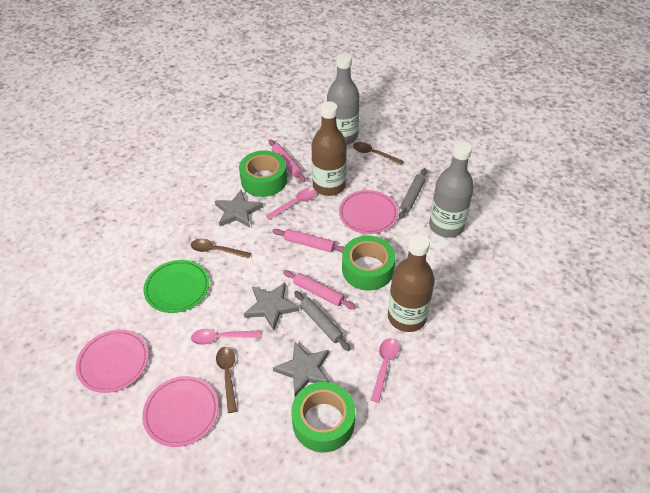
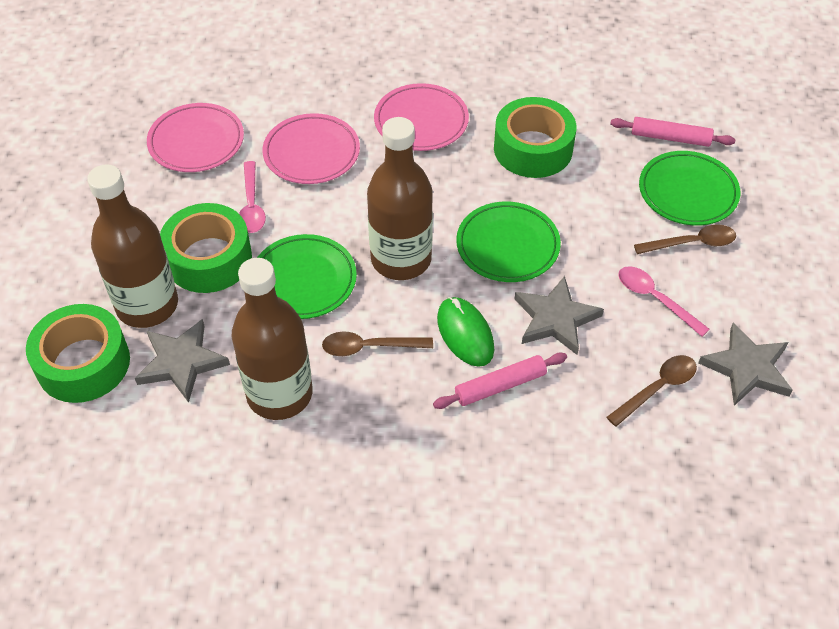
brown bottle: [311,101,347,196] [388,234,435,332] = 2 -> [87,164,178,328] [231,258,313,420] [367,117,433,280] = 3
green mouse: none = 0 -> [437,297,494,367] = 1
green plate: [144,260,210,313] = 1 -> [257,234,357,319] [456,202,561,282] [639,151,740,225] = 3
grey bottle: [327,53,360,145] [429,141,474,238] = 2 -> none = 0
grey rolling pin: [294,291,351,351] [399,168,427,219] = 2 -> none = 0
pink rolling pin: [269,139,306,182] [272,229,344,253] [283,270,356,309] = 3 -> [433,352,567,409] [610,117,736,147] = 2
pink spoon: [191,329,260,345] [266,188,316,220] [371,338,399,403] = 3 -> [239,161,266,233] [618,266,710,337] = 2

